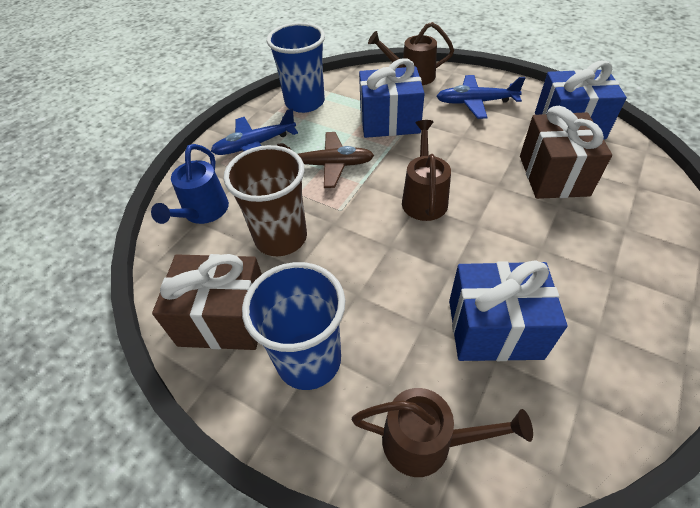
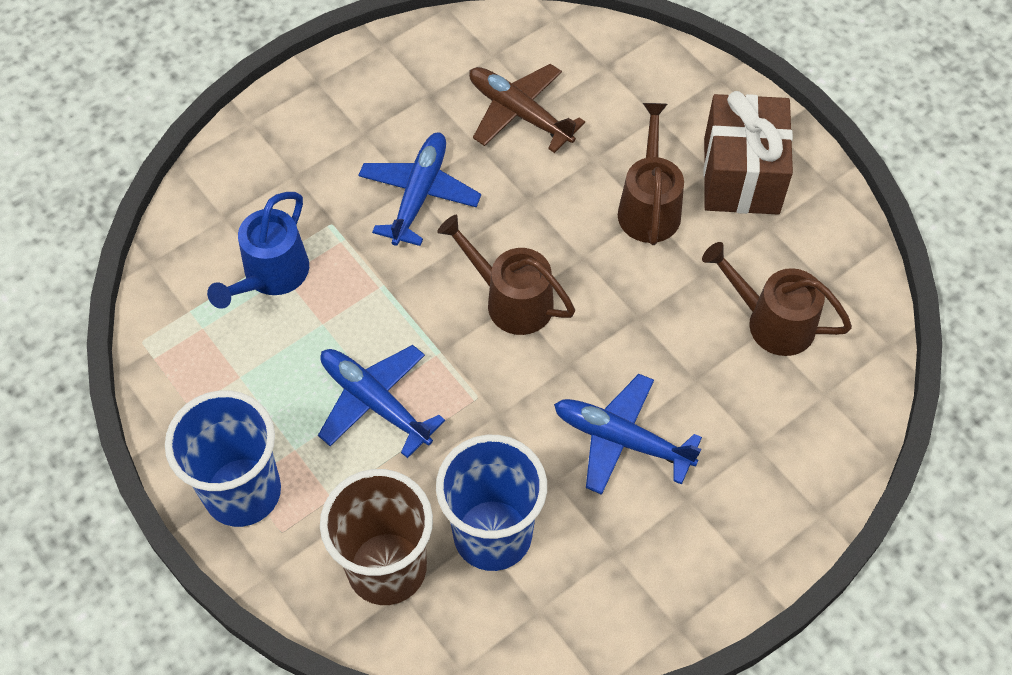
blue gift: [359,59,425,138] [449,260,567,361] [535,61,627,139] = 3 -> none = 0
blue plane: [211,108,298,155] [436,75,525,119] = 2 -> [318,345,445,458] [358,132,481,246] [554,374,702,495] = 3
brown gift: [152,254,262,350] [520,106,612,199] = 2 -> [703,91,793,214] = 1

